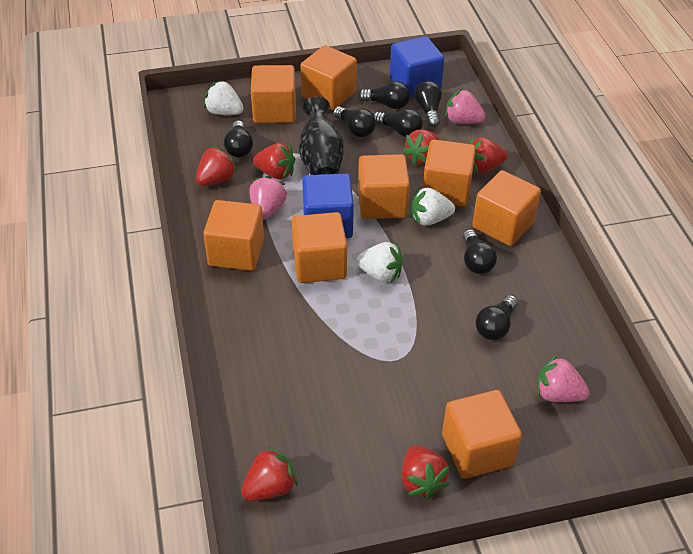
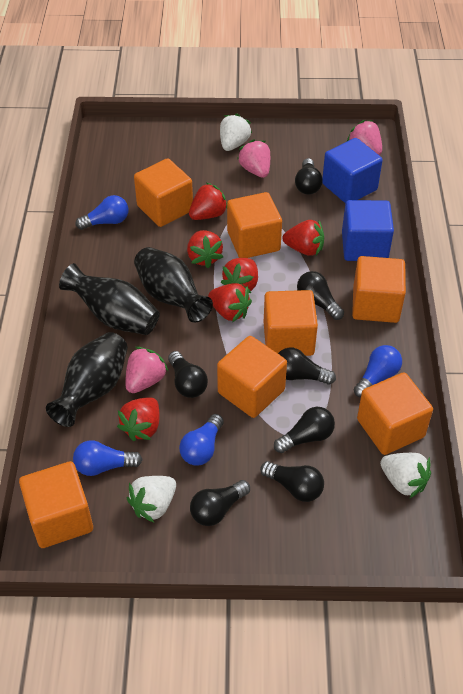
black vase: [299,96,344,175] = 1 -> [46,332,128,427] [59,263,160,335] [134,247,213,323] = 3
blue light bulb: none = 0 -> [73,440,143,476] [76,195,128,230] [179,414,224,466] [354,345,402,398] = 4
orange cube: [203,200,264,271] [251,65,296,123] [292,212,347,283] [301,45,357,110] [358,154,410,219] [423,140,476,206] [442,390,522,479] [472,170,541,246] = 8 -> [19,461,93,548] [134,158,193,227] [217,336,287,418] [227,192,282,258] [264,290,318,356] [352,256,406,323] [357,372,433,455] = 7

